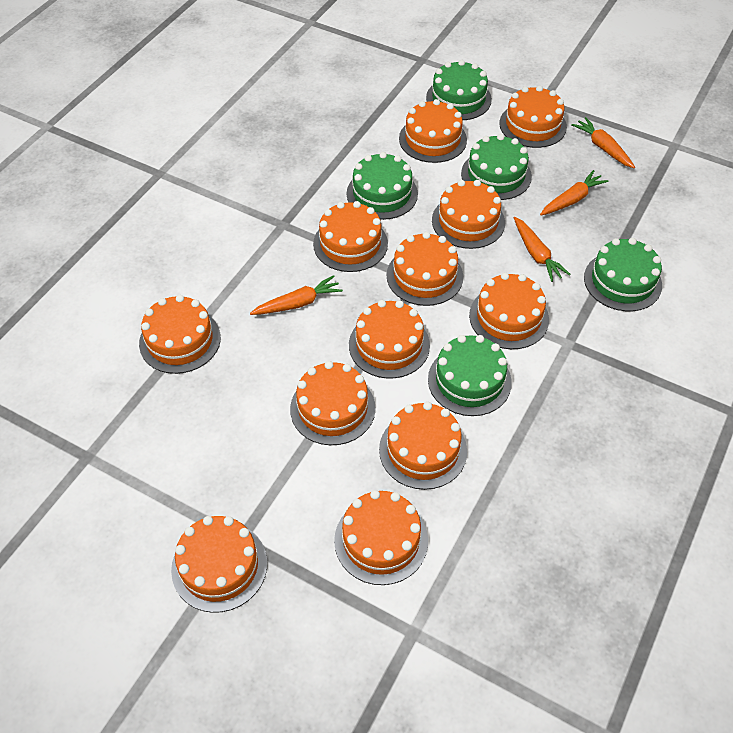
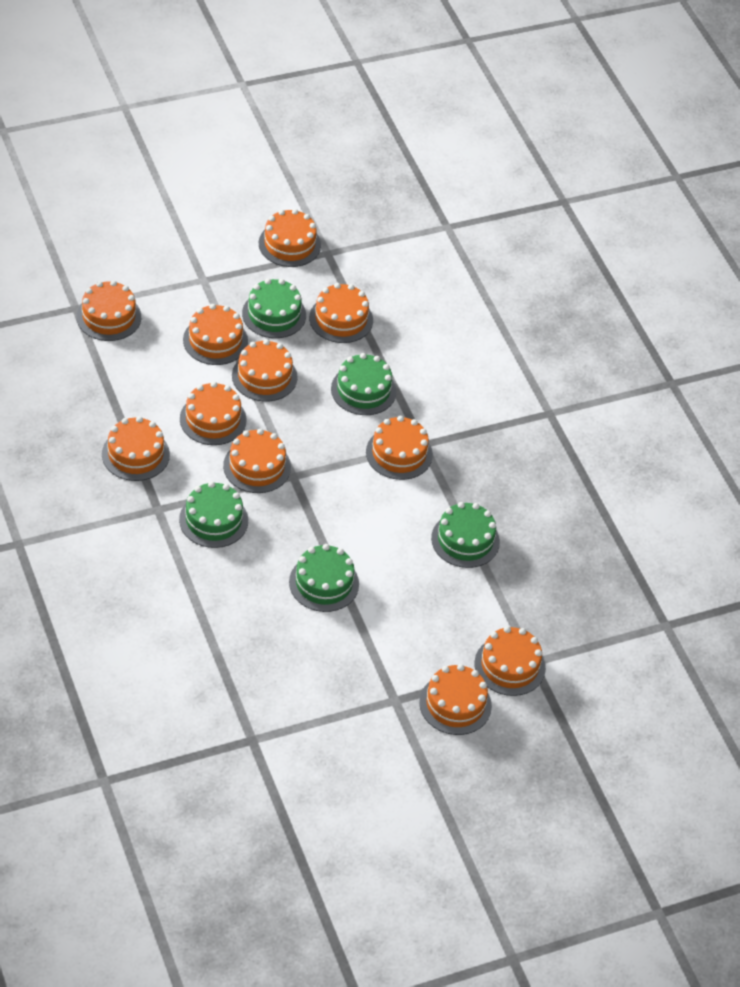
orange cake: [139,295,221,374] [171,516,267,613] [290,361,376,445] [313,201,388,272] [334,490,428,585] [349,300,430,378] [379,402,467,490] [387,232,463,306] [399,99,467,163] [432,180,505,249] [469,273,549,349] [499,85,567,148] = 12 -> [76,280,141,341] [102,416,170,481] [180,382,247,445] [183,304,248,365] [223,428,291,493] [232,339,298,402] [259,209,321,267] [309,283,373,343] [366,416,433,480] [419,664,492,735] [474,626,546,696] = 11
orange carrot: [250,275,343,315] [514,217,571,282] [540,170,609,216] [571,117,635,168] = 4 -> none = 0

